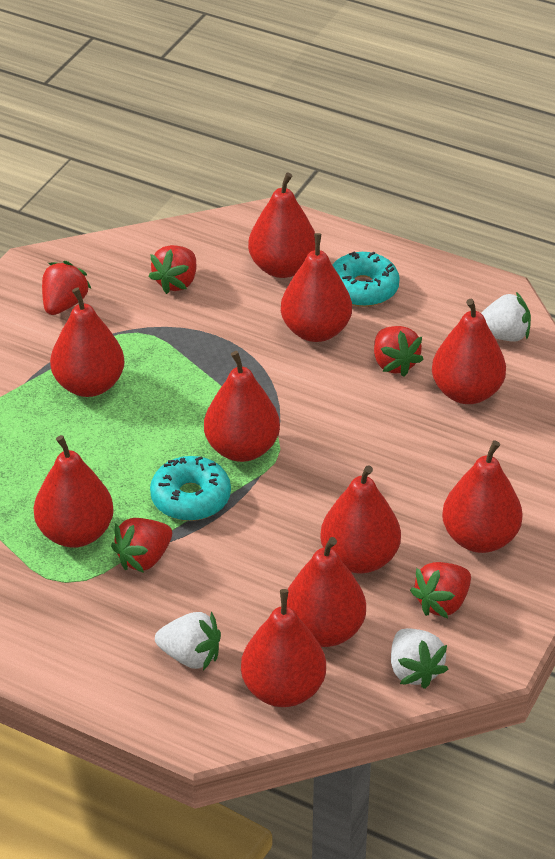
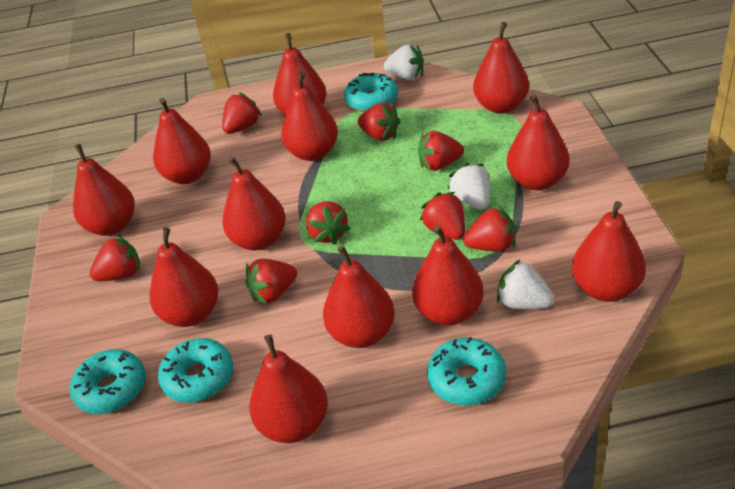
red pear: [34,435,114,548] [50,288,125,397] [204,351,280,462] [241,589,326,707] [248,172,315,278] [281,233,352,342] [287,537,366,647] [320,465,401,573] [432,299,506,404] [442,440,523,553] = 10 -> [73,144,135,236] [150,227,218,327] [153,98,211,184] [222,157,286,250] [249,334,328,443] [273,33,327,115] [281,72,338,161] [323,245,395,348] [412,225,484,326] [473,22,529,113] [507,95,570,190] [572,201,646,302] = 12
red strawberry: [42,261,91,315] [111,518,172,573] [148,245,196,294] [374,326,424,377] [410,562,471,618] = 5 -> [90,235,140,281] [222,93,262,134] [245,259,297,305] [306,201,351,245] [358,103,401,141] [418,131,464,171] [420,192,465,240] [463,206,516,252] = 8
turquoise donut: [150,456,231,521] [332,251,400,307] = 2 -> [70,349,146,414] [158,338,233,402] [344,73,398,112] [427,337,506,405] = 4

